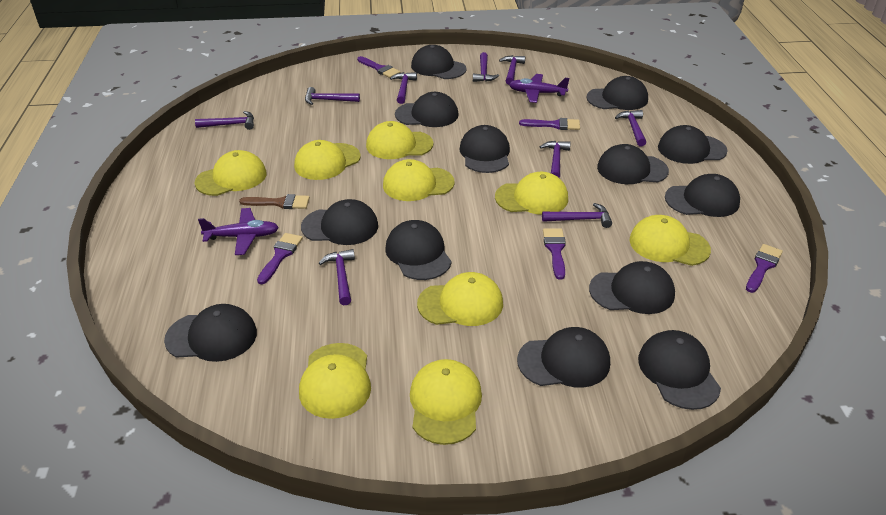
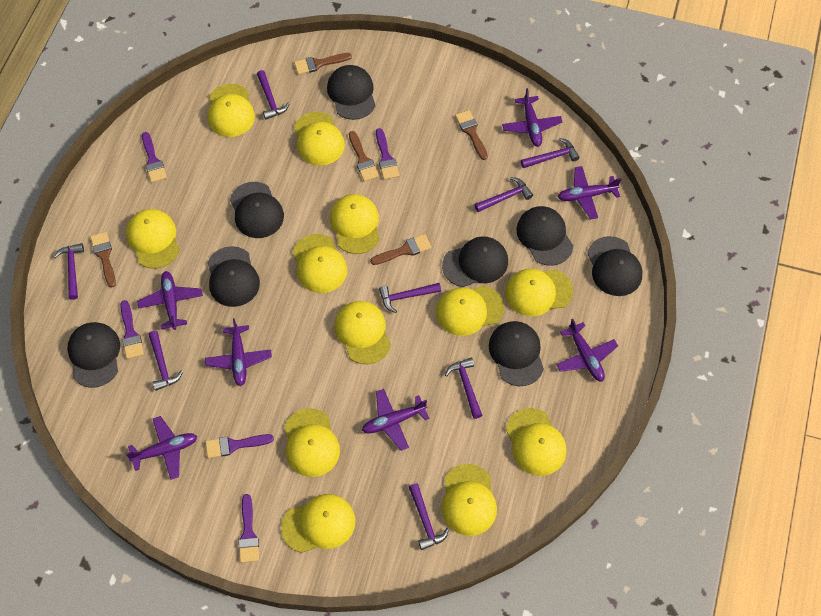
black cap: [164,304,257,362] [301,199,378,245] [385,220,452,280] [395,92,459,127] [411,45,467,79] [459,125,510,173] [517,327,610,388] [586,76,648,110] [589,261,675,314] [597,144,669,184] [638,330,721,410] [658,125,728,164] [665,174,740,217] = 13 -> [67,322,120,388] [207,246,260,307] [230,182,284,238] [327,65,376,120] [442,236,508,287] [489,321,544,386] [516,206,573,266] [588,236,643,296] = 8
brown brush: [239,194,310,209] = 1 -> [90,232,116,288] [294,53,352,75] [349,131,379,181] [370,234,432,265] [455,110,488,160] = 5
purple hammer: [195,111,254,130] [305,87,360,105] [319,249,355,305] [390,72,417,104] [473,52,499,82] [499,55,525,85] [540,141,571,178] [542,203,612,228] [615,110,646,146] = 9 -> [54,243,84,300] [148,331,183,391] [257,70,289,120] [379,283,441,313] [409,483,449,550] [445,357,482,419] [475,177,533,212] [521,138,579,168] = 8
purple plane: [198,208,279,255] [509,74,570,103] = 2 -> [126,416,197,480] [137,271,203,330] [205,318,272,386] [362,389,429,451] [502,88,562,147] [556,319,618,382] [558,166,621,219] = 7
yellow cap: [194,150,266,196] [294,140,361,180] [299,343,371,419] [366,121,433,159] [383,159,455,201] [410,359,482,445] [417,272,503,326] [495,172,568,215] [630,215,711,266] = 9 -> [126,209,180,269] [208,84,255,137] [281,494,355,553] [284,408,340,477] [293,234,347,293] [294,112,345,166] [330,194,380,254] [334,301,391,364] [436,286,504,336] [442,464,497,536] [505,269,573,316] [506,408,567,476] = 12

